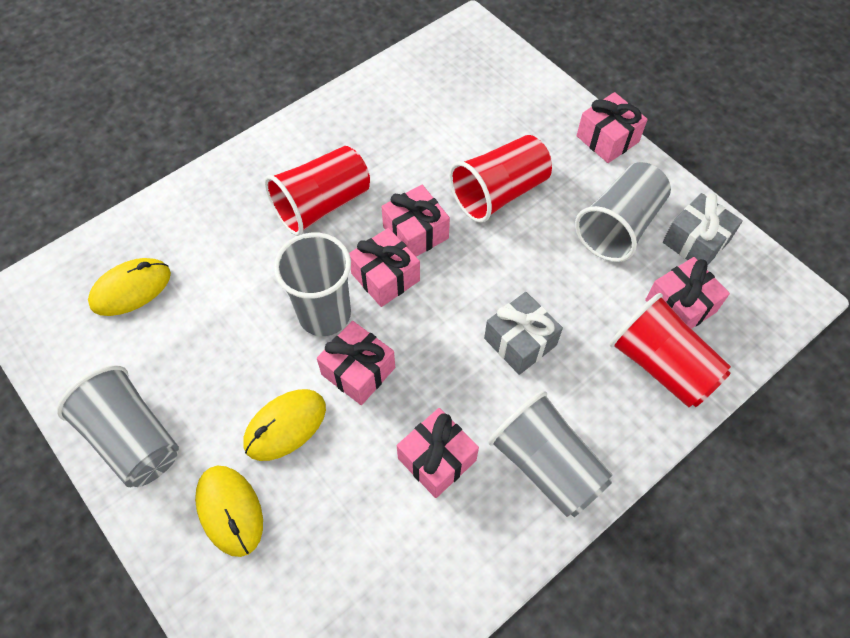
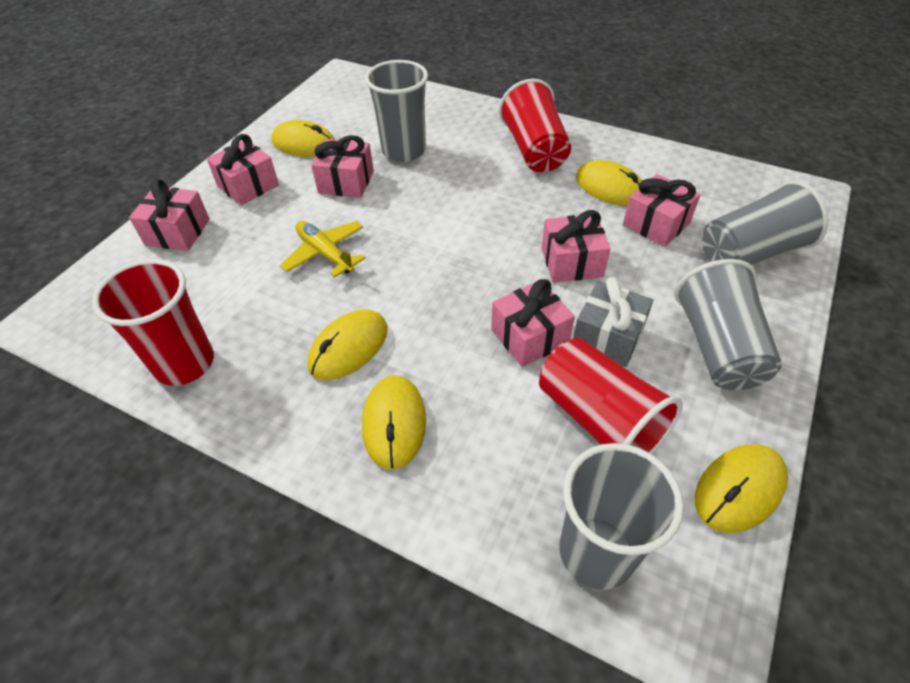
grey gift: [484,292,563,375] [663,193,743,265] = 2 -> [573,277,653,367] = 1
yellow mouse: [88,258,171,316] [195,466,263,557] [243,389,326,461] = 3 -> [271,120,335,157] [307,309,388,380] [362,375,426,470] [576,160,642,206] [695,444,788,533] = 5
yellow plane: none = 0 -> [280,221,365,278] = 1

